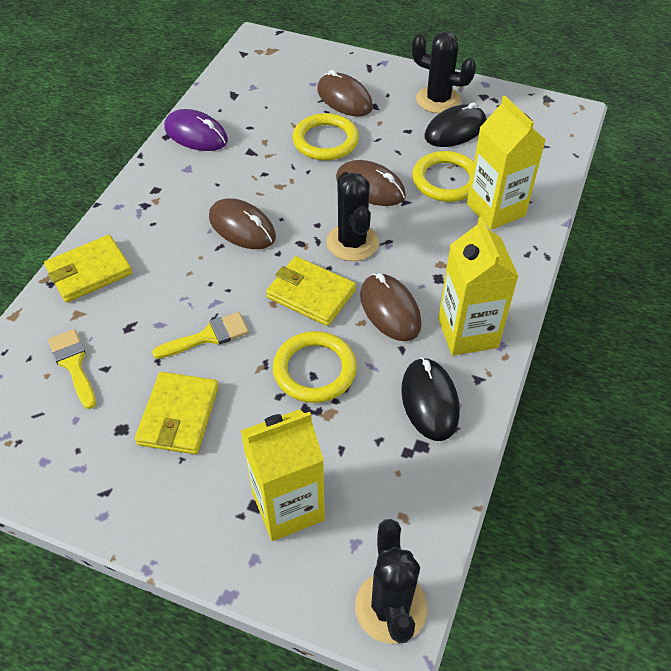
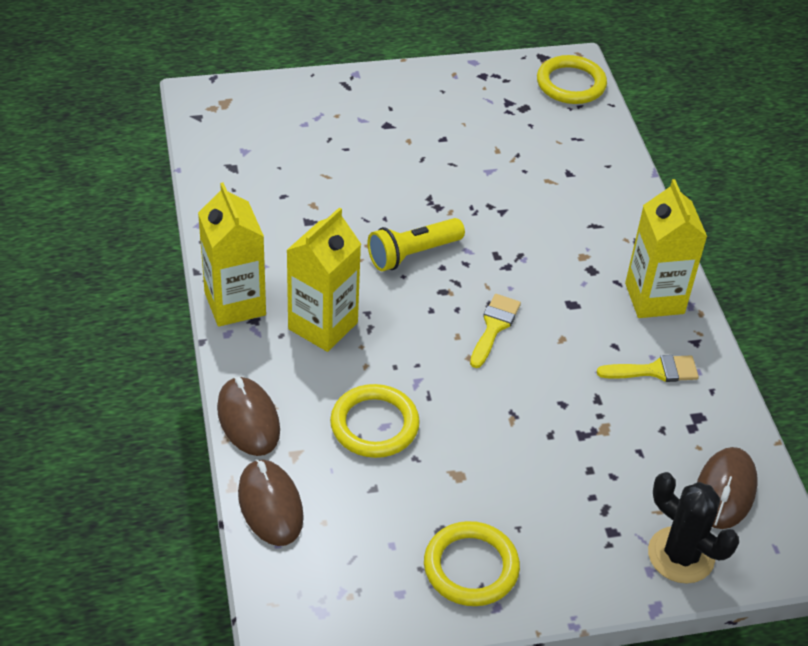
black cactus: [326,172,379,261] [355,519,427,644] [412,32,476,113] = 3 -> [648,472,739,584] = 1
black mouse: [401,357,460,441] [424,102,486,147] = 2 -> none = 0
brown mouse: [209,198,276,249] [317,70,373,117] [336,160,406,206] [360,273,422,341] = 4 -> [217,377,280,456] [238,459,304,546] [697,447,758,529] = 3
purple mouse: [164,109,228,151] = 1 -> none = 0
yellow flashlight: none = 0 -> [367,218,465,271] = 1
yellow wallet: [44,235,133,302] [135,372,219,454] [266,256,356,326] = 3 -> none = 0

